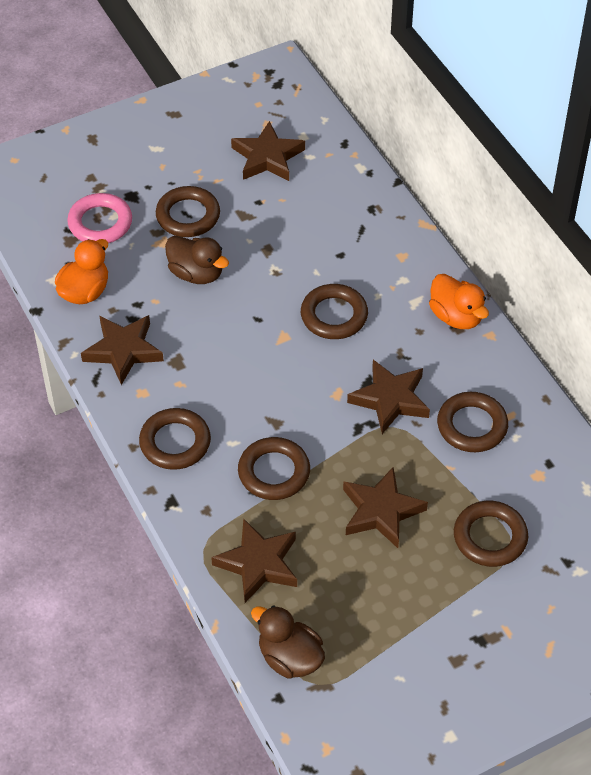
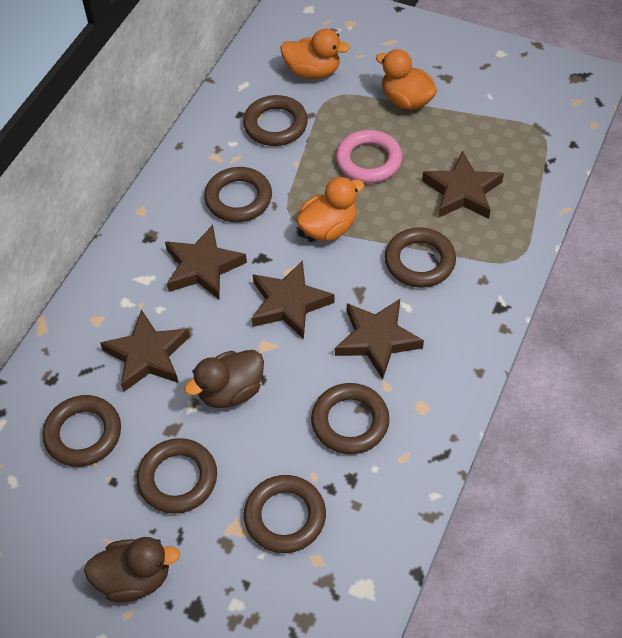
brown ring: [139,408,211,470] [156,186,220,237] [238,437,310,500] [301,284,368,339] [437,392,508,452] [454,501,528,567] = 6 -> [43,395,121,467] [137,438,217,514] [204,167,272,222] [243,95,308,146] [244,475,326,553] [311,383,390,454] [385,227,456,288] = 7
orange duck: [55,239,108,304] [429,274,489,329] = 2 -> [281,29,350,79] [296,177,364,241] [376,49,437,110] = 3

